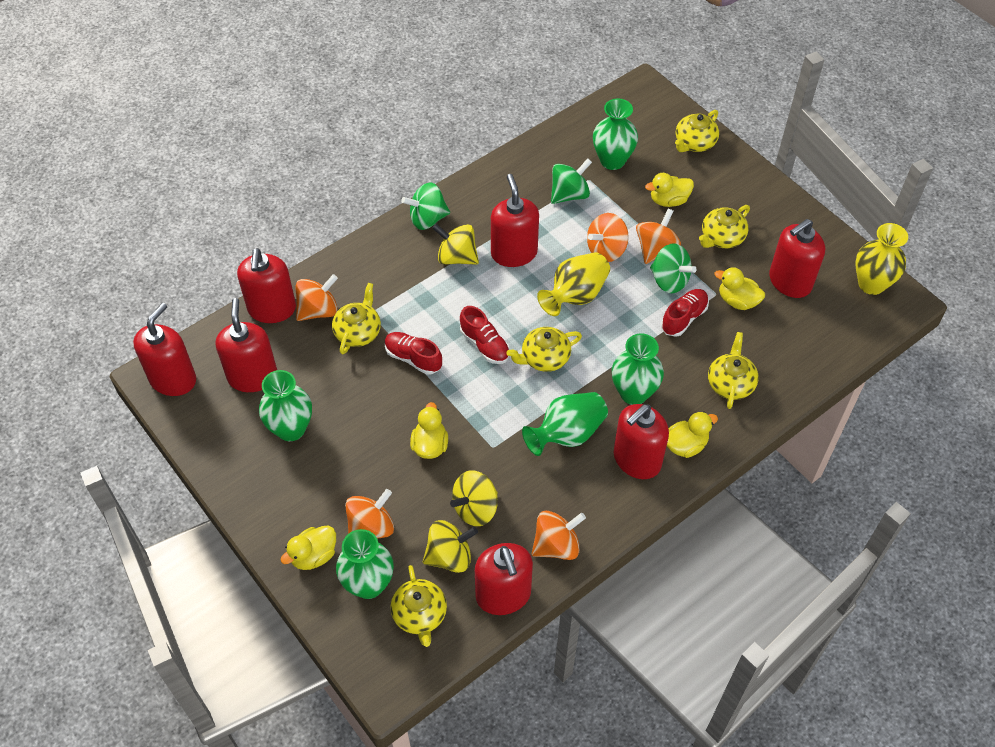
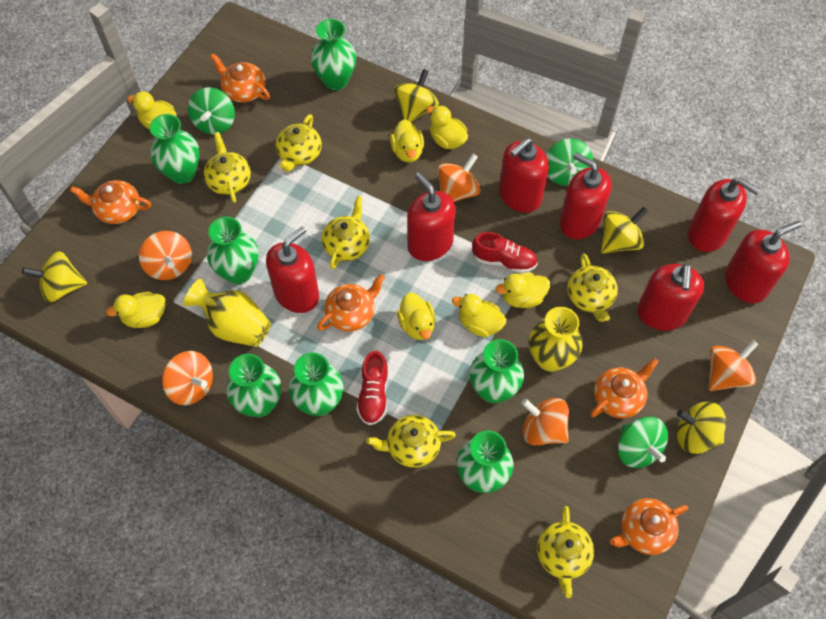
green vase: [259,370,312,441] [336,529,394,599] [522,392,608,456] [593,98,638,170] [612,333,664,405] = 5 -> [150,114,200,184] [207,217,258,284] [226,354,281,417] [289,352,343,416] [311,19,356,90] [456,431,514,493] [470,339,524,403] = 7
orange teapot: none = 0 -> [70,180,151,224] [210,53,270,103] [317,274,385,332] [590,358,659,418] [610,498,688,555] = 5
red shoe: [385,332,442,375] [460,306,510,364] [661,289,709,337] = 3 -> [356,350,389,425] [472,232,538,273] = 2
yellow duck: [280,526,336,570] [410,402,448,459] [645,173,694,207] [667,412,718,458] [714,267,765,310] = 5 -> [106,291,165,328] [127,91,176,129] [390,120,424,162] [397,293,436,340] [426,105,468,149] [452,294,506,337] [496,273,550,308] = 7
yellow spinning top: [423,520,478,573] [432,224,479,265] [450,470,498,526] = 3 -> [22,251,87,303] [394,69,439,122] [601,206,648,254] [677,402,726,454] = 4

